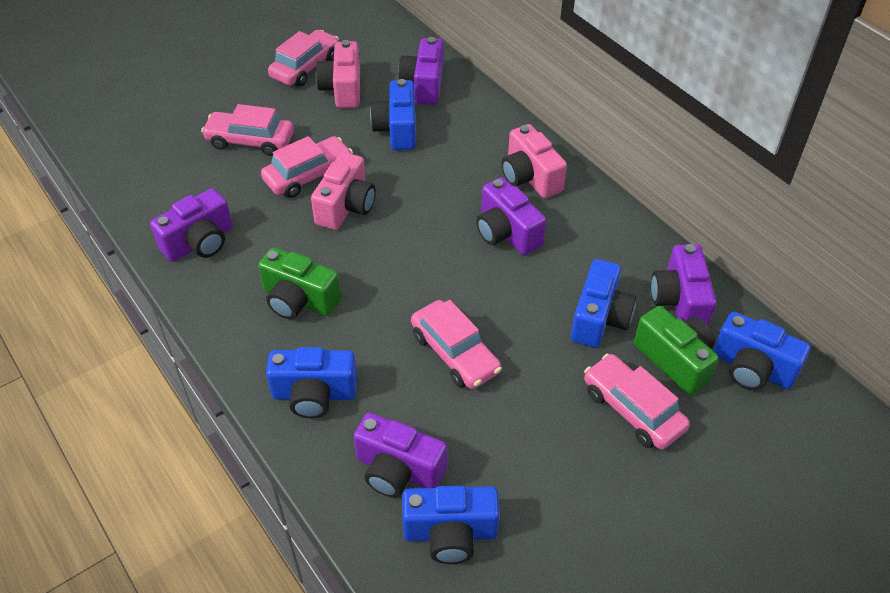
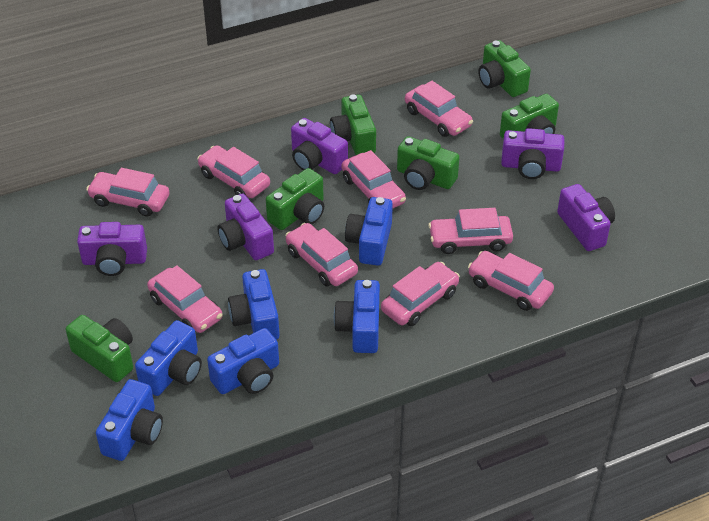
blue camera: [266,347,357,418] [370,79,416,150] [402,486,500,564] [571,259,636,348] [713,312,811,390] = 5 -> [96,379,163,461] [135,320,202,396] [207,328,279,394] [228,269,280,340] [334,280,380,353] [345,197,393,266] = 6
green camera: [258,247,341,319] [634,306,719,395] = 2 -> [66,315,133,382] [266,168,324,230] [330,95,376,155] [397,136,459,190] [478,40,531,97] [500,94,559,140] = 6
pink camera: [311,152,376,230] [316,40,360,108] [502,124,567,198] = 3 -> none = 0
pink car: [201,104,294,156] [261,136,353,198] [268,30,339,87] [411,300,502,389] [584,354,690,450] = 5 -> [86,168,170,217] [147,265,223,333] [197,145,270,198] [285,223,358,286] [342,150,406,209] [381,262,460,326] [405,81,473,137] [428,208,513,254] [468,251,554,311] = 9

